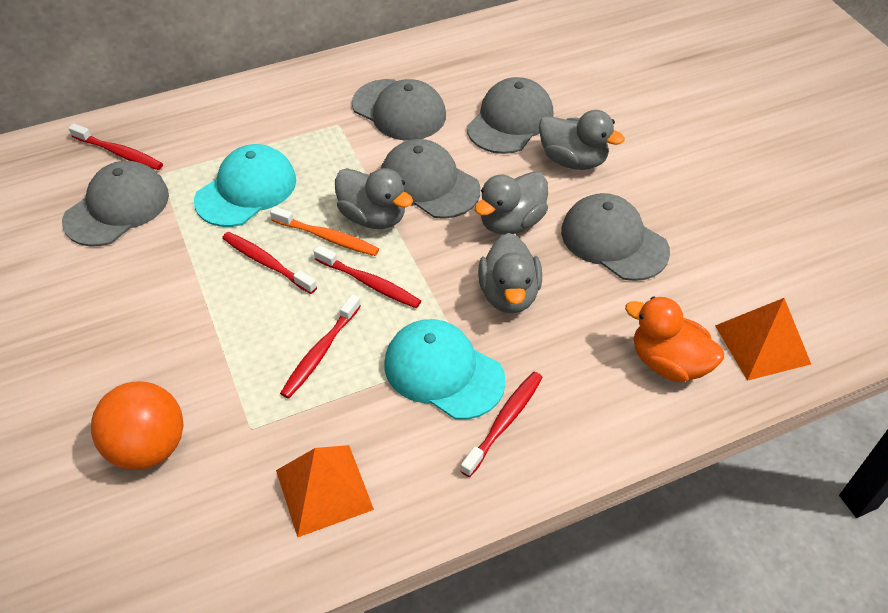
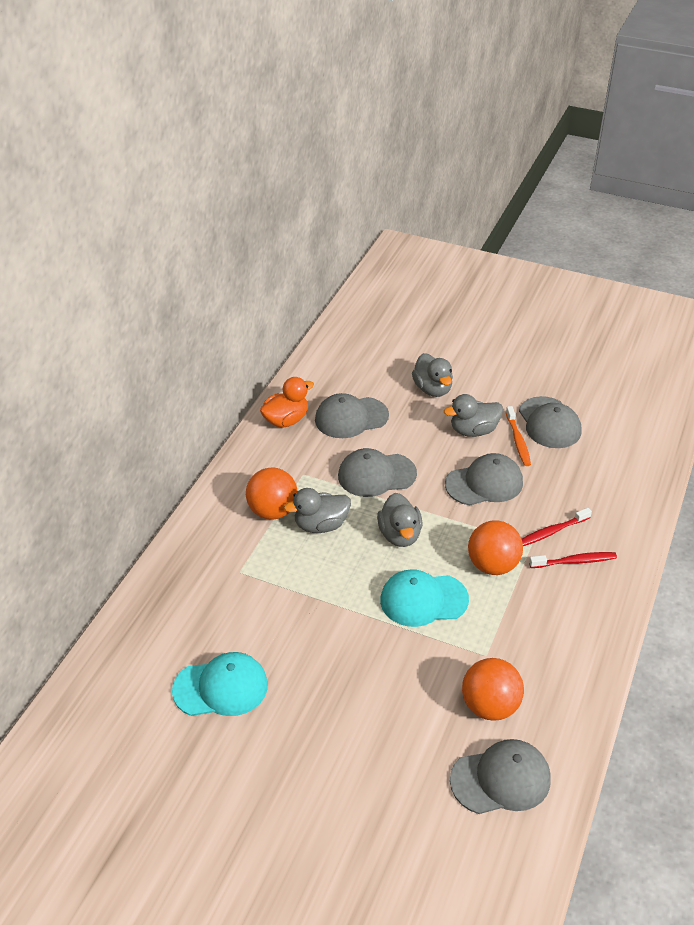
orange ball: [91,381,184,470] = 1 -> [246,467,298,519] [462,658,524,721] [468,520,523,575] = 3
orange pyramid: [276,445,374,537] [715,298,811,381] = 2 -> none = 0
red toothbrush: [69,123,163,170] [222,232,317,294] [280,294,361,399] [314,245,421,308] [460,372,543,477] = 5 -> [522,508,592,546] [529,552,617,568] = 2

